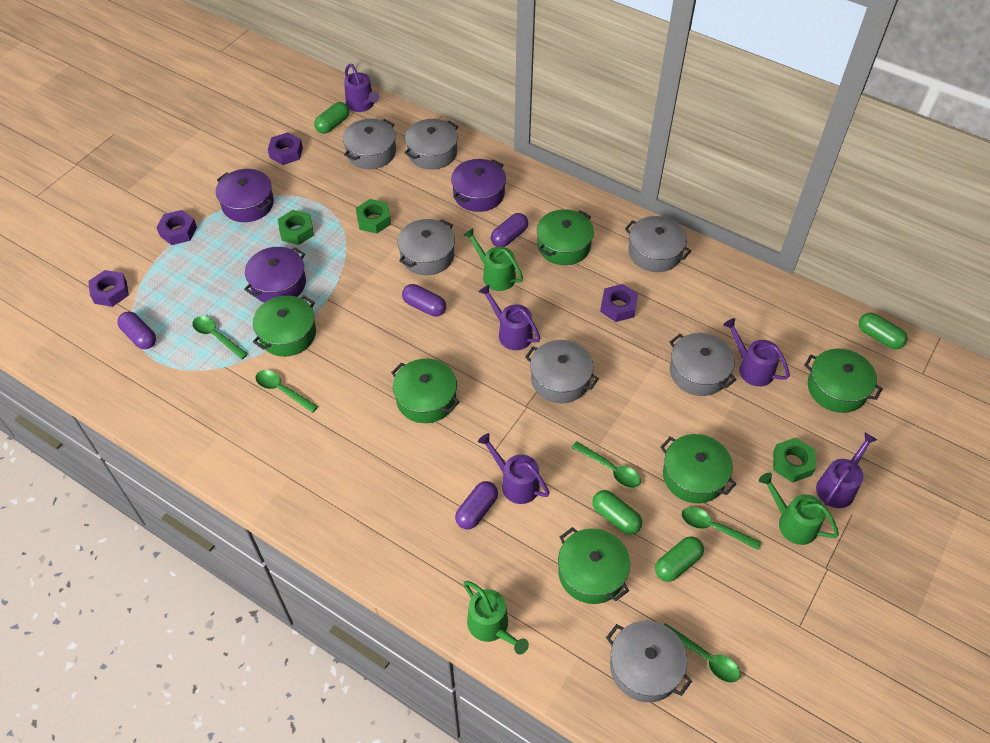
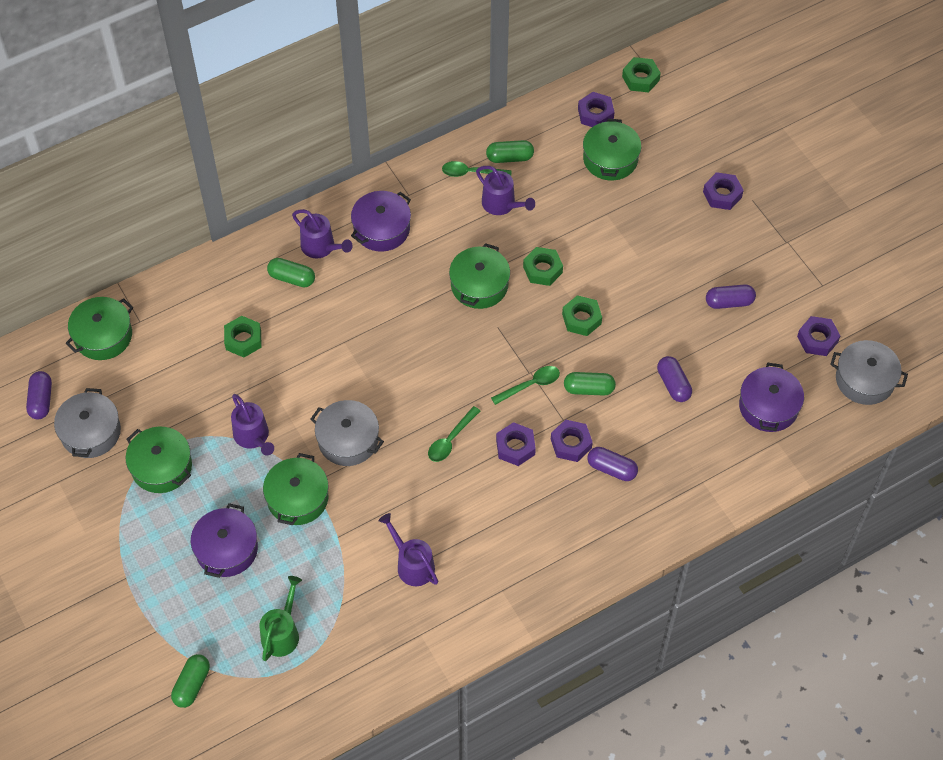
green nut: [278,210,314,245] [356,199,391,234] [773,438,816,483] = 3 -> [224,316,262,357] [523,247,563,286] [562,295,602,336] [622,57,661,92] = 4
green pot: [253,296,316,357] [391,359,460,423] [537,209,594,265] [558,527,630,604] [660,434,736,503] [804,349,883,413] = 6 -> [66,297,133,360] [126,427,192,493] [263,453,328,525] [449,243,510,309] [583,118,641,180] = 5
green spoon: [192,316,248,360] [255,370,318,413] [572,441,641,488] [664,623,741,683] [681,507,761,550] = 5 -> [428,406,480,462] [442,161,512,177] [491,366,560,405] = 3
green watering can: [463,228,523,291] [464,581,529,654] [759,473,839,545] = 3 -> [259,576,302,661] = 1
grey pot: [343,119,396,169] [397,219,455,275] [404,119,458,170] [525,340,599,403] [606,621,692,702] [625,216,691,272] [669,333,737,396] = 7 -> [54,388,121,458] [311,400,384,466] [830,340,908,405] = 3
purple nut: [88,270,129,307] [156,210,197,245] [268,132,303,165] [600,284,638,322] = 4 -> [496,422,536,466] [551,419,593,462] [578,92,615,127] [703,172,744,210] [797,316,840,356] = 5
purple watering can: [344,64,380,112] [478,433,550,504] [479,285,540,350] [723,318,790,386] [816,432,877,508] = 5 -> [231,394,274,456] [292,209,353,259] [379,513,438,586] [476,166,535,215] = 4

